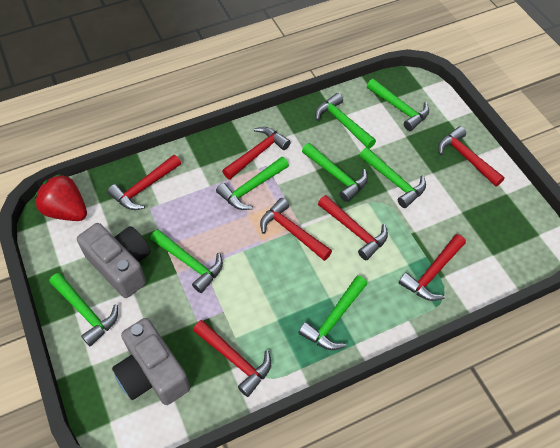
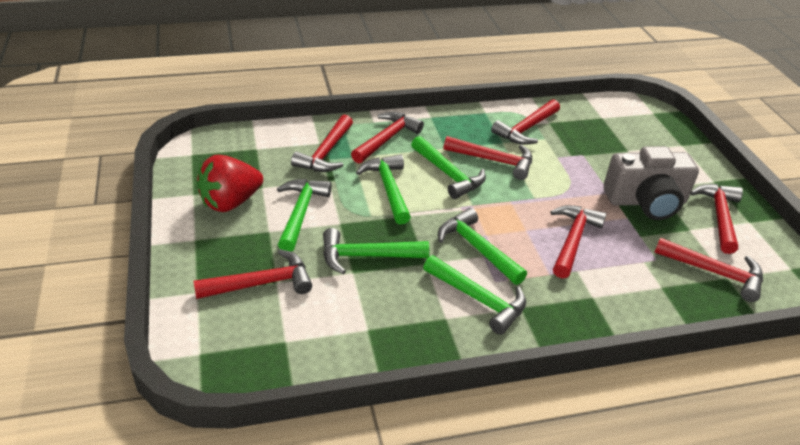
green hammer: [49,273,118,346] [150,229,223,293] [216,157,289,210] [298,276,367,350] [302,143,368,202] [315,93,376,149] [360,147,426,208] [367,79,429,131] = 8 -> [277,179,332,252] [323,228,429,274] [356,154,411,224] [411,136,486,199] [423,255,526,335] [438,208,527,285] = 6
grey camera: [77,223,151,298] [112,318,190,405] = 2 -> [604,146,699,220] = 1
red hammer: [107,155,181,210] [193,320,271,397] [222,127,291,180] [260,198,332,261] [318,195,388,260] [399,234,466,301] [438,126,505,187] = 7 -> [193,249,312,299] [291,114,353,172] [351,112,424,163] [444,136,532,180] [491,99,560,145] [550,205,606,278] [654,238,763,302] [690,184,743,254] = 8

